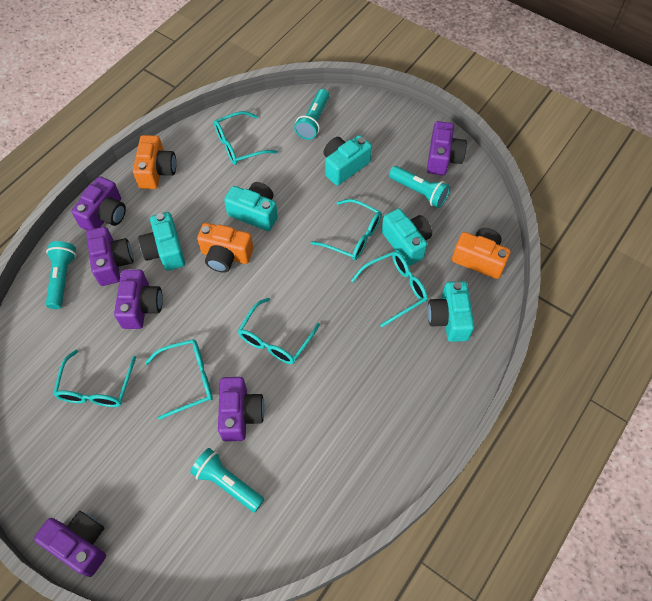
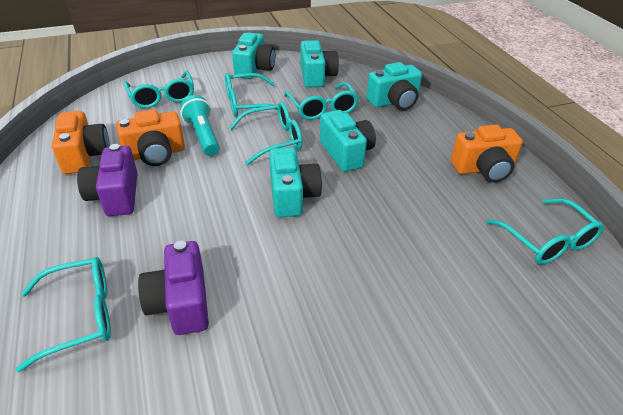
purple camera: [34,511,106,577] [72,176,126,231] [86,227,133,286] [114,269,163,329] [218,377,265,441] [427,121,467,175] = 6 -> [77,144,138,216] [138,241,209,335] = 2
turquoise flashlight: [46,241,76,309] [190,448,264,512] [294,89,329,140] [389,166,450,208] = 4 -> [180,95,220,156] = 1

